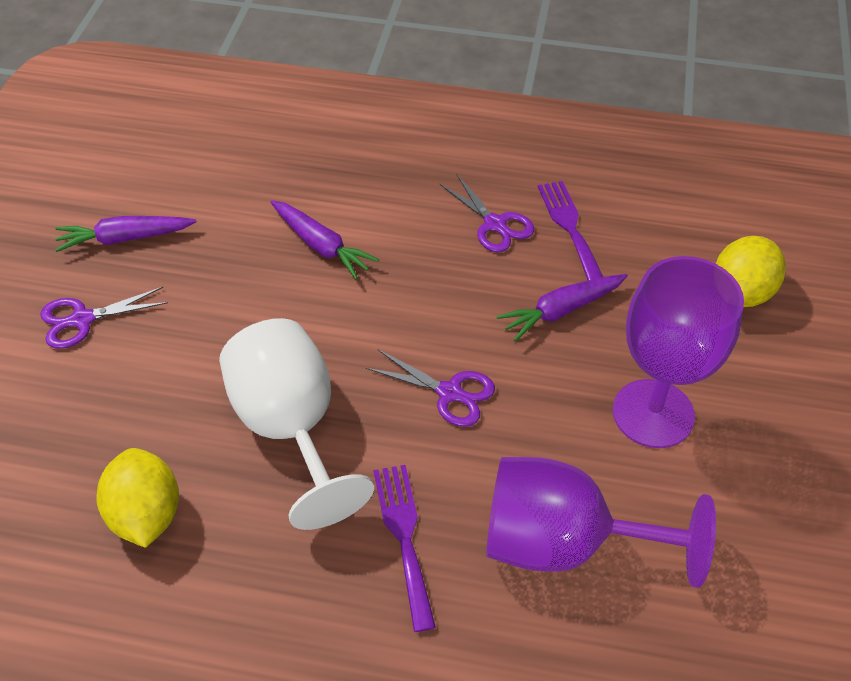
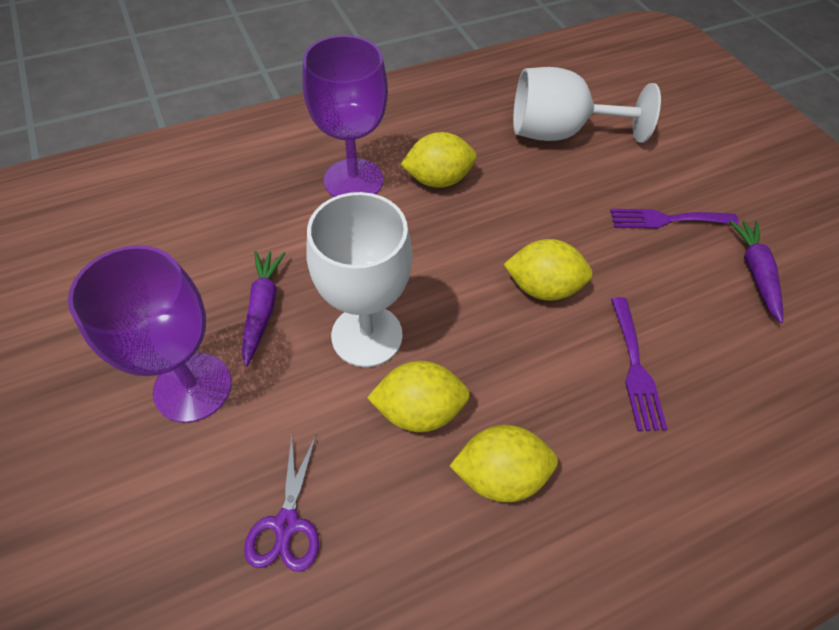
purple carrot: [55,216,196,252] [270,200,379,279] [496,274,628,341] = 3 -> [242,251,285,366] [729,220,783,323] = 2
purple scissors: [40,287,168,349] [366,350,495,427] [439,174,534,252] = 3 -> [244,435,319,572] = 1
white goblet: [219,318,374,530] = 1 -> [307,192,412,367] [513,67,661,143] = 2
yellow lemon: [96,448,179,548] [716,236,786,307] = 2 -> [367,361,470,432] [400,132,477,188] [450,425,558,502] [503,239,593,301] = 4

